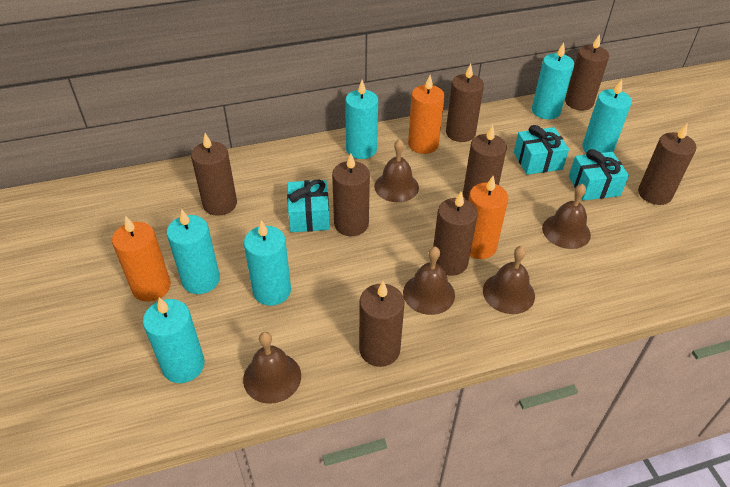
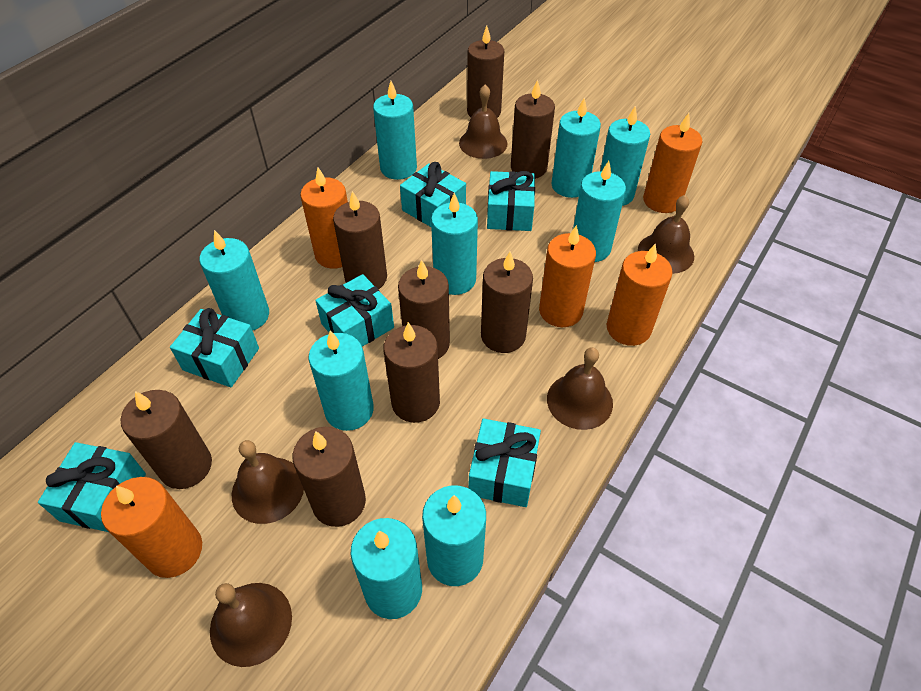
orange candle: [112,216,171,301] [408,75,444,154] [468,176,508,259] = 3 -> [101,477,202,578] [300,167,348,269] [539,225,596,327] [606,244,673,346] [643,113,702,213] = 5
turquoise candle: [143,297,205,383] [167,209,220,294] [244,220,291,306] [345,80,378,159] [532,42,574,119] [582,79,632,153] = 6 -> [199,230,269,331] [308,331,374,431] [351,518,422,619] [373,81,417,180] [422,485,486,586] [431,193,478,295] [551,98,601,198] [573,161,626,262] [600,106,650,206] = 9
turquoise gift: [287,179,330,232] [514,125,569,175] [569,149,629,201] = 3 -> [38,442,146,532] [170,308,259,387] [315,274,394,347] [400,162,466,227] [468,418,541,507] [487,171,535,231] = 6

